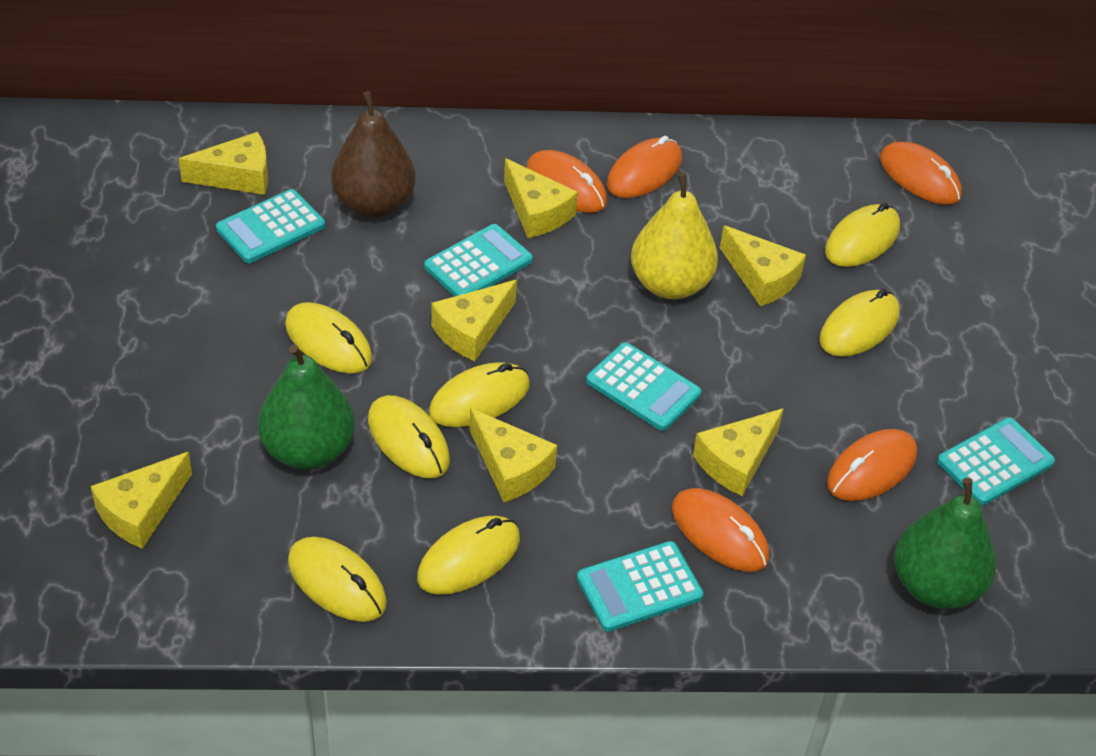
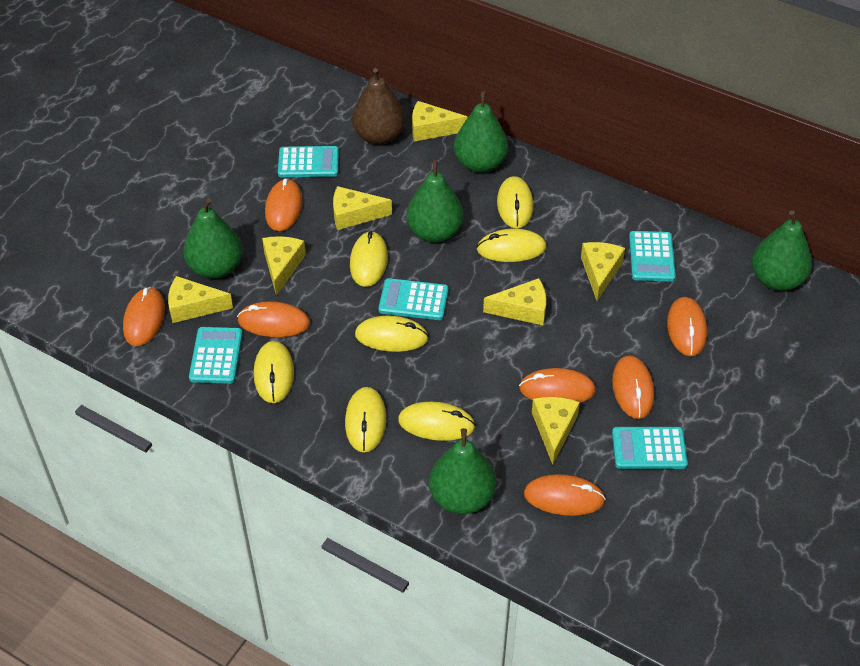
green pear: [258,344,355,469] [894,478,996,609] = 2 -> [183,198,243,279] [406,160,464,243] [429,428,496,514] [454,91,508,173] [752,210,812,291] = 5
orange mouse: [526,150,607,213] [607,136,682,198] [672,488,769,572] [827,429,917,501] [880,142,962,205] = 5 -> [123,287,165,346] [237,301,310,337] [265,178,303,231] [519,368,596,403] [524,474,606,516] [612,355,654,419] [667,297,707,356] = 7
yellow pear: [631,173,718,299] = 1 -> none = 0

